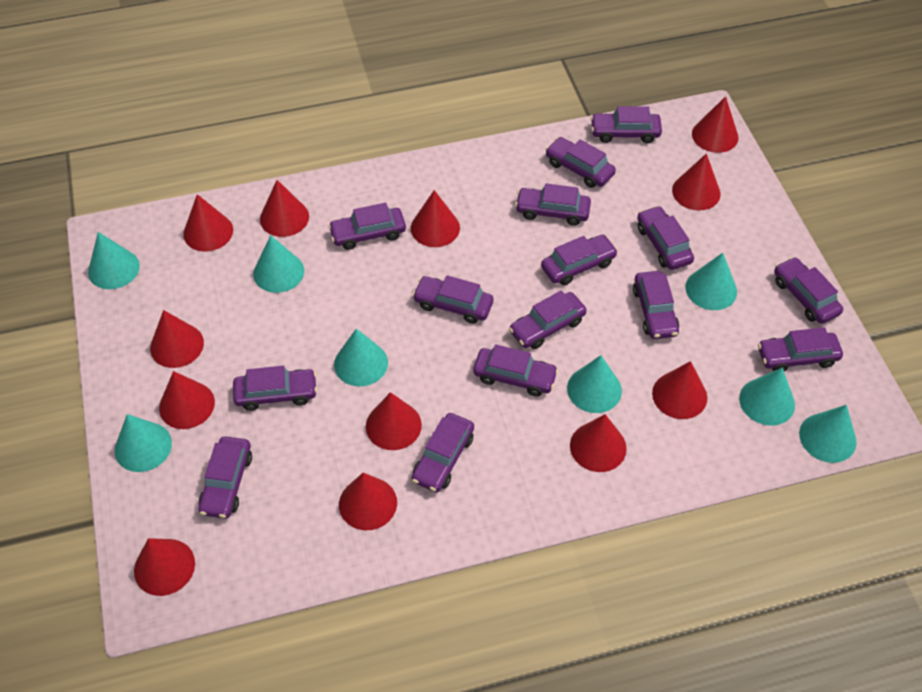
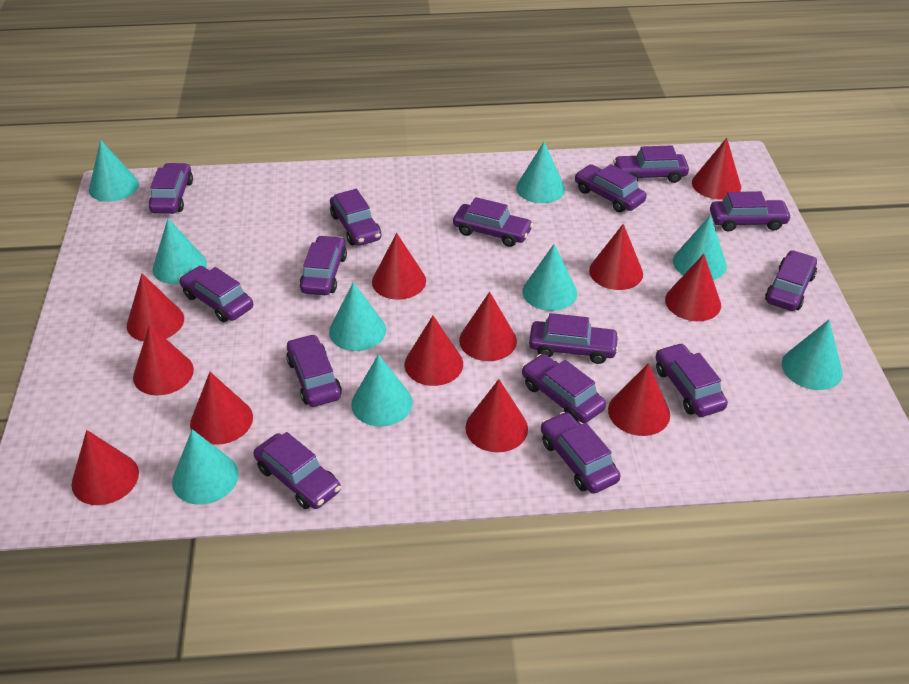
turquoise cone: [88,232,140,289] [115,414,172,472] [253,235,304,293] [334,329,388,386] [567,355,622,413] [685,253,737,310] [739,368,795,426] [799,405,857,463] = 8 -> [89,140,139,202] [153,219,207,284] [172,429,239,505] [329,282,386,351] [351,354,413,427] [516,142,565,203] [523,244,577,311] [673,215,727,280] [782,320,842,390] = 9

